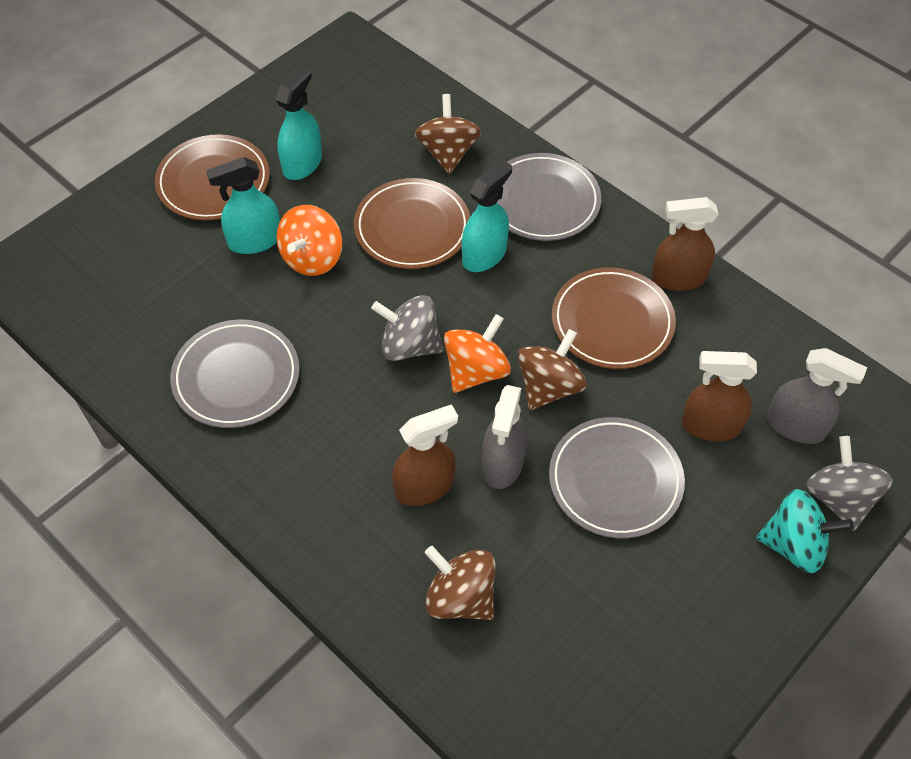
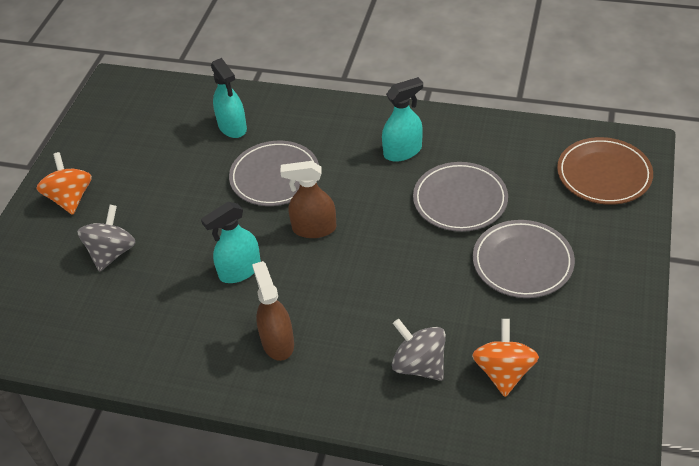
brown plate: [155,134,270,221] [354,178,470,269] [552,267,676,369] = 3 -> [557,137,653,205] = 1
brown spinning top: [414,94,481,174] [425,546,496,620] [518,329,587,410] = 3 -> none = 0
brown spray bottle: [392,404,458,506] [651,197,718,291] [681,351,757,442] = 3 -> [252,261,294,361] [280,161,336,238] = 2
grey spray bottle: [482,385,527,489] [767,348,867,444] = 2 -> none = 0
turquoise spinning top: [756,489,854,573] = 1 -> none = 0

